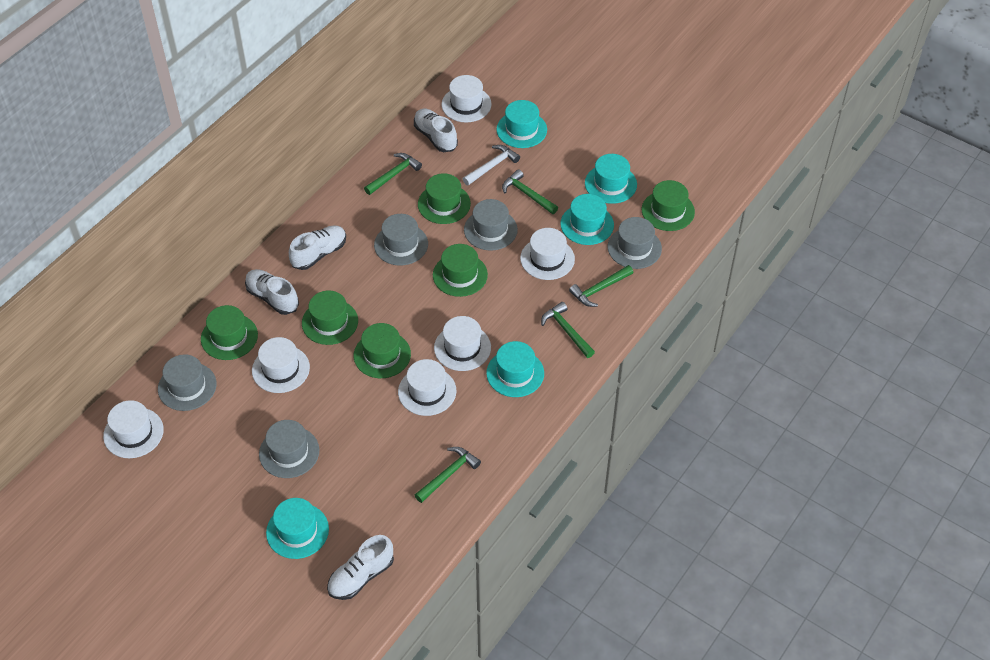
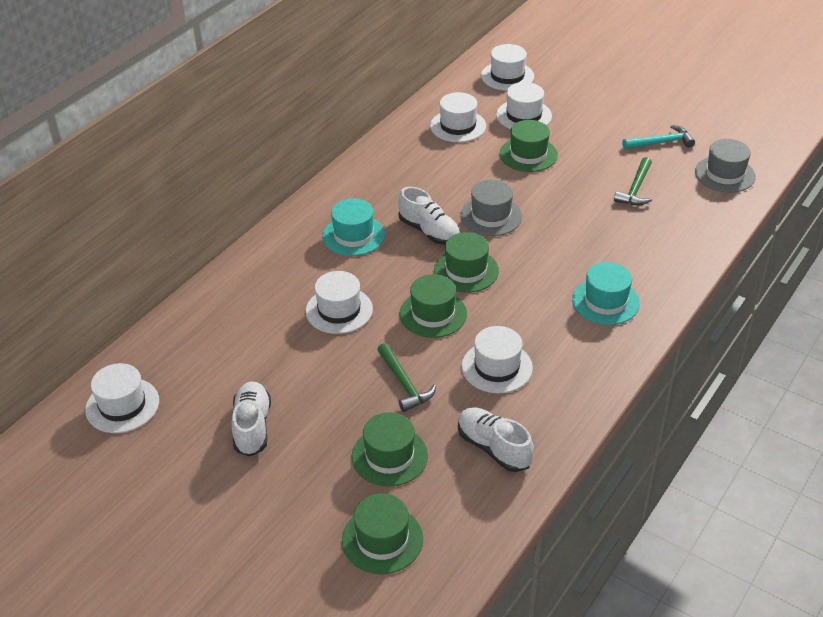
green hammer: [364,153,422,195] [415,447,481,503] [502,169,558,214] [541,302,595,358] [569,265,634,307] = 5 -> [377,343,436,412] [614,157,652,205] = 2
green hat: [201,305,258,360] [302,290,358,345] [354,323,411,378] [418,173,471,224] [433,244,488,297] [642,180,695,231] = 6 -> [342,493,423,574] [352,412,428,487] [399,274,467,338] [434,232,499,293] [500,120,558,172] = 5
grey hat: [158,354,216,411] [259,420,319,478] [374,214,428,265] [464,199,518,251] [608,217,662,269] = 5 -> [460,180,522,236] [695,139,756,193] = 2
turquoise hammer: none = 0 -> [622,125,695,150] = 1
turquoise hat: [266,498,329,559] [486,341,544,397] [496,100,547,148] [560,194,614,245] [585,154,637,204] = 5 -> [322,198,385,256] [572,262,640,325] = 2
white hammer: [463,145,520,185] = 1 -> none = 0
white shoe: [245,269,299,315] [289,225,346,270] [327,535,394,600] [414,108,458,152] = 4 -> [232,381,271,456] [398,187,460,245] [458,407,534,472] = 3

